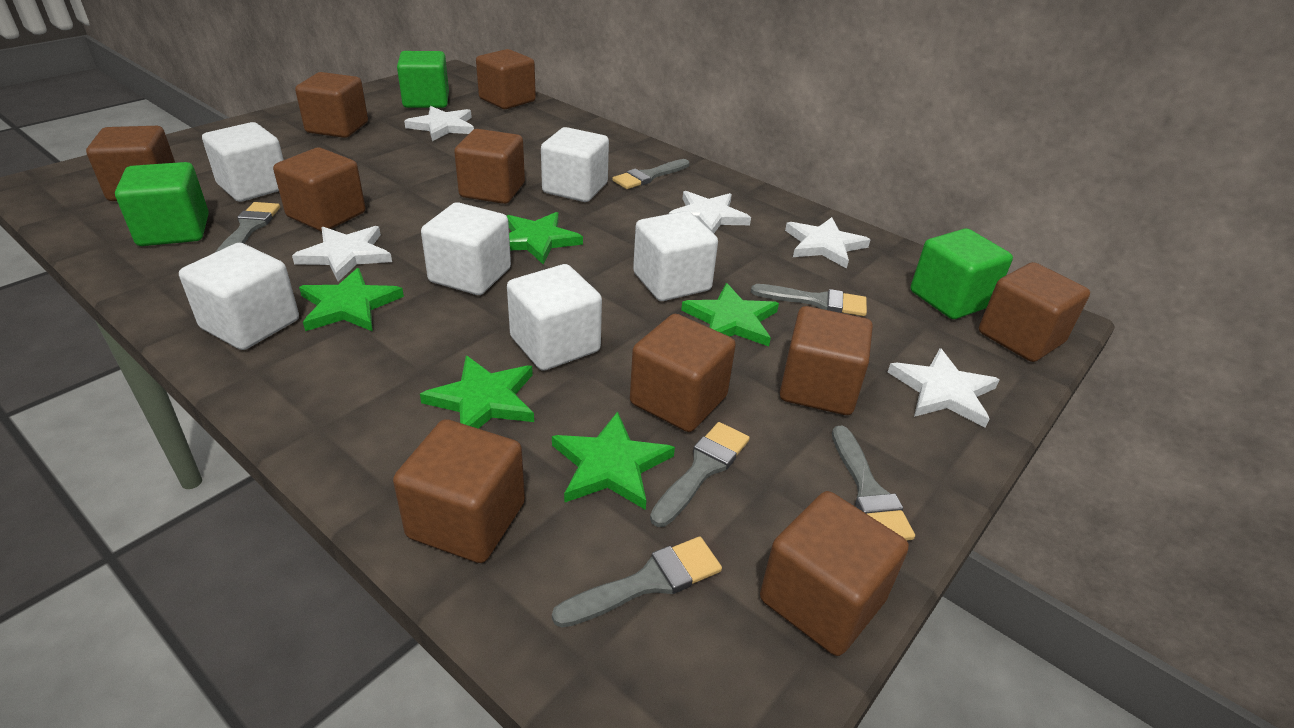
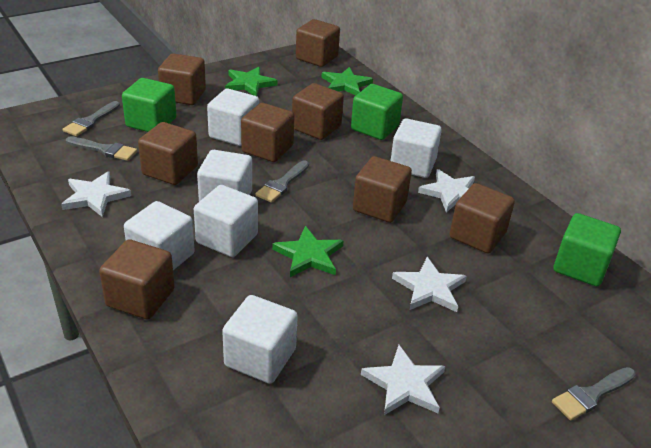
brown cube: [86,126,175,201] [273,147,366,232] [295,72,368,138] [393,419,525,563] [454,129,525,204] [476,49,536,109] [630,314,736,432] [760,491,909,656] [780,306,873,415] [979,262,1090,362] = 10 -> [99,239,175,319] [138,122,198,185] [158,53,206,105] [241,103,295,162] [292,83,344,140] [296,19,340,67] [353,156,412,223] [450,183,515,253] = 8
green star: [299,268,404,332] [420,355,534,429] [507,212,583,265] [552,411,675,510] [681,283,779,347] = 5 -> [225,67,278,96] [272,226,344,277] [321,67,373,95] = 3
grey brush: [216,202,280,252] [552,537,722,628] [612,159,689,189] [650,422,750,527] [751,284,867,316] [832,426,915,540] = 6 -> [63,101,120,136] [66,136,137,161] [255,160,309,203] [552,367,636,421] = 4
white star: [292,226,392,282] [404,106,474,141] [669,191,751,234] [785,217,870,269] [888,348,1000,428] = 5 -> [61,171,131,217] [361,345,446,415] [392,257,467,312] [418,169,475,213] = 4

